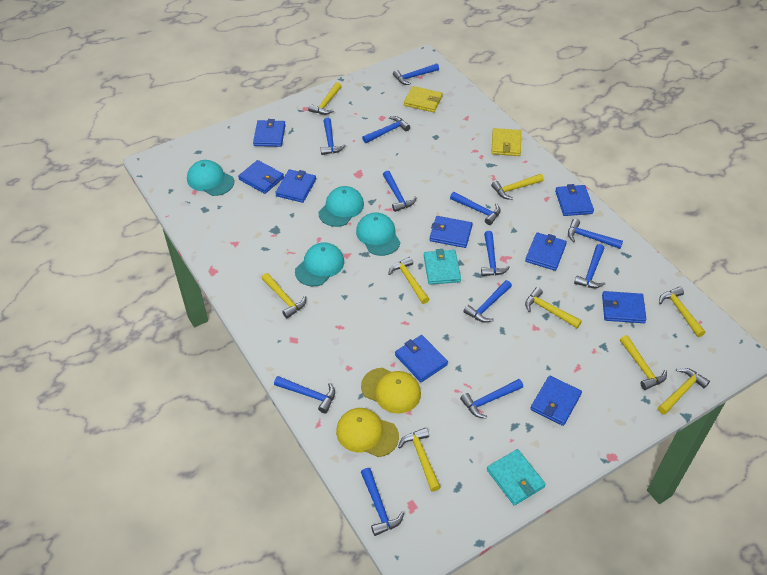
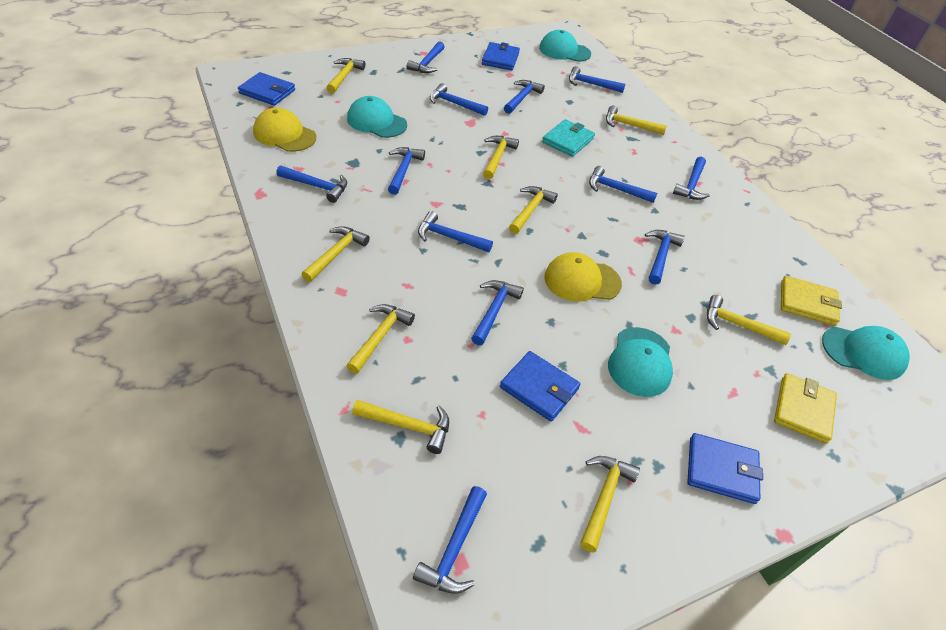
blue wallet: [238,160,284,194] [253,119,286,147] [275,169,316,203] [395,335,448,382] [429,216,472,248] [525,232,567,271] [530,376,582,426] [555,184,594,216] [602,291,647,323] = 9 -> [238,72,295,106] [482,42,520,71] [500,351,581,422] [687,433,763,504] = 4
turquoise wallet: [424,249,461,285] [487,449,546,506] = 2 -> [542,119,595,157] = 1

